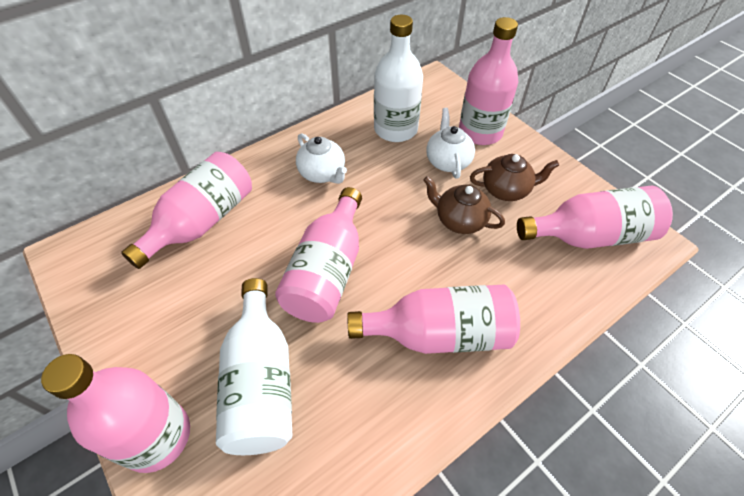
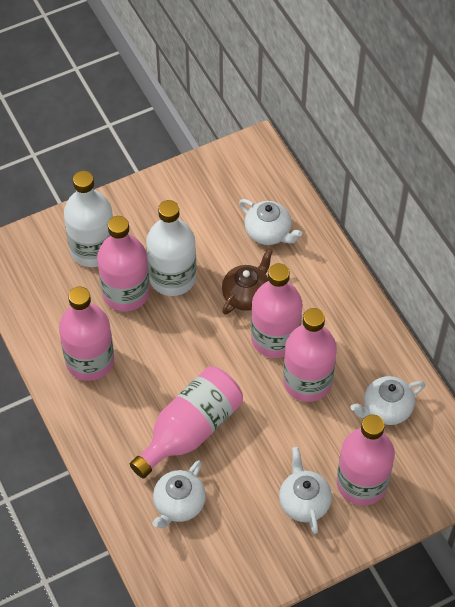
brown teapot: [423,176,505,234] [470,154,559,201] = 2 -> [222,248,273,314] = 1
white teapot: [296,133,347,184] [426,108,475,179] = 2 -> [152,460,206,528] [239,199,302,245] [279,447,332,534] [351,376,425,425] = 4

